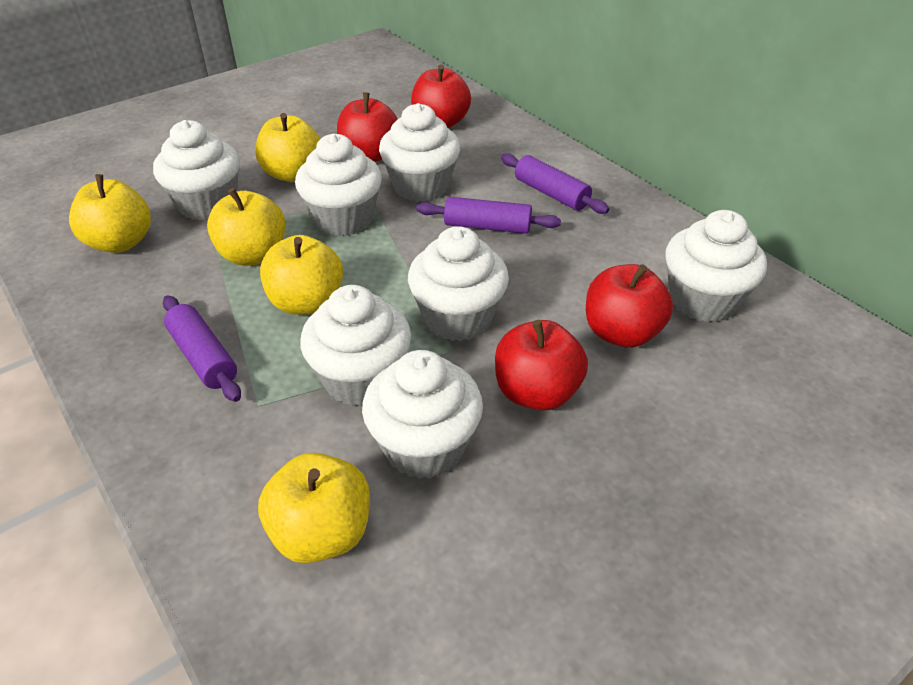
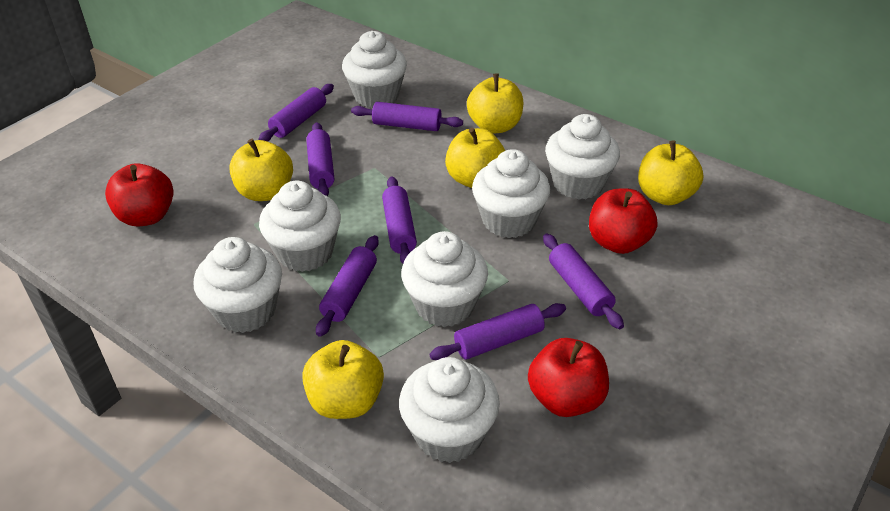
purple rolling pin: [163,295,241,402] [416,197,561,234] [501,154,609,214] = 3 -> [258,84,334,142] [306,122,334,196] [316,235,379,337] [351,102,463,131] [382,176,417,264] [429,303,566,360] [543,234,624,329] = 7
red apple: [337,92,398,162] [411,65,471,128] [495,320,588,411] [586,264,673,348] = 4 -> [105,163,173,227] [528,338,609,417] [589,188,657,254] = 3

